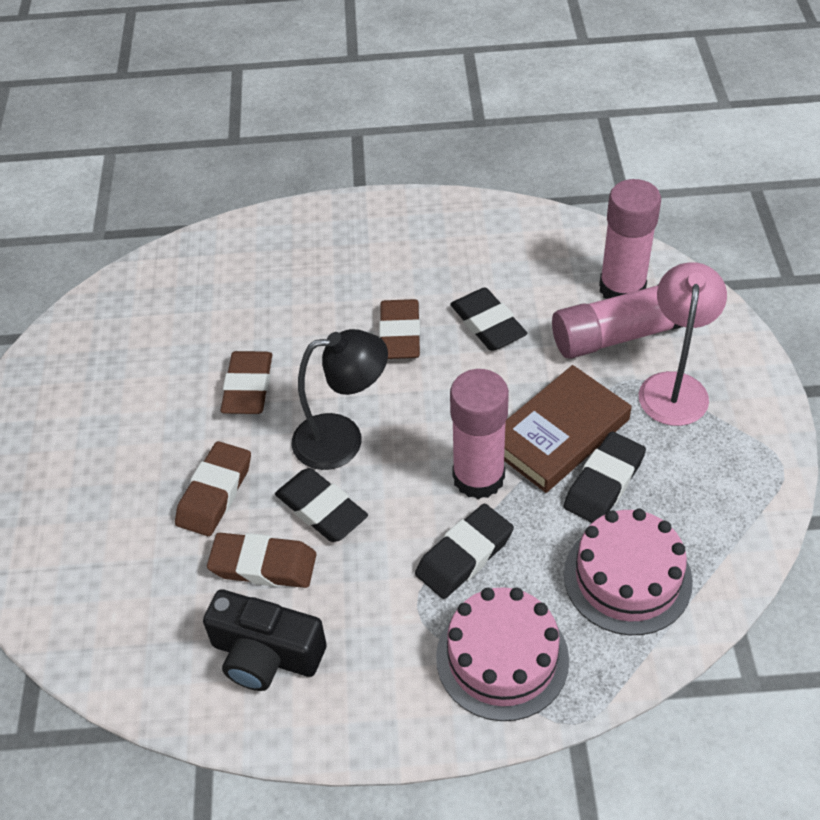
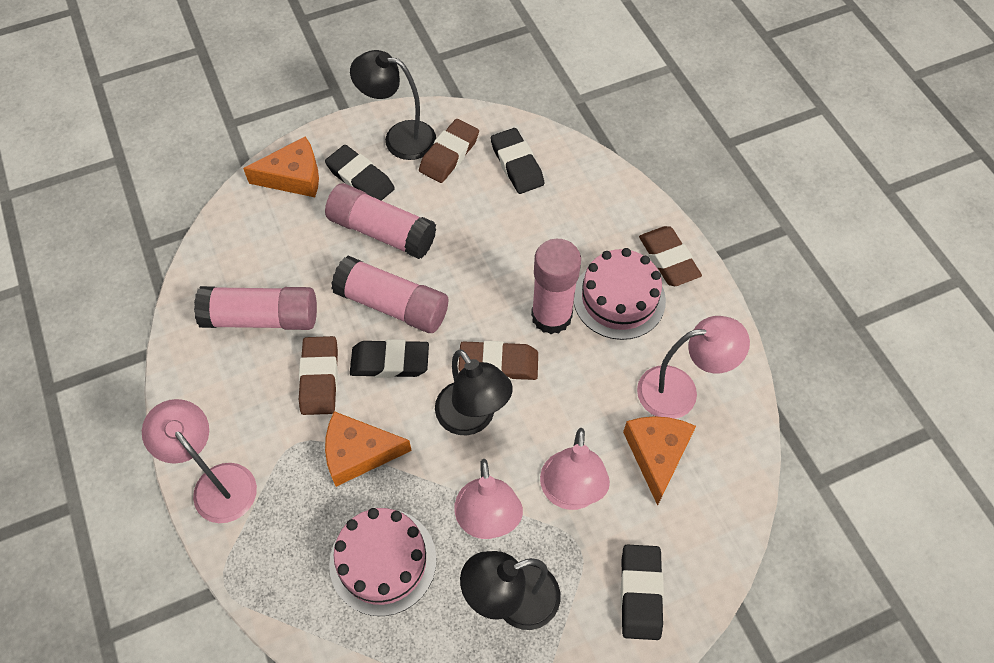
black camera: [203,589,327,691] = 1 -> none = 0
black lamp: [291,329,388,470] = 1 -> [350,50,436,160] [435,349,513,435] [460,551,560,630] = 3
brown book: [504,365,631,493] = 1 -> none = 0
orange cheese: none = 0 -> [243,136,319,197] [325,411,412,487] [623,416,696,506] = 3
pink glue stick: [450,369,509,499] [552,284,682,359] [599,179,661,299] = 3 -> [194,286,317,330] [325,183,436,259] [331,256,448,333] [531,239,581,334] = 4
pink lamp: [639,262,727,426] = 1 -> [142,399,257,523] [454,459,523,539] [540,428,610,510] [637,316,750,419] = 4

